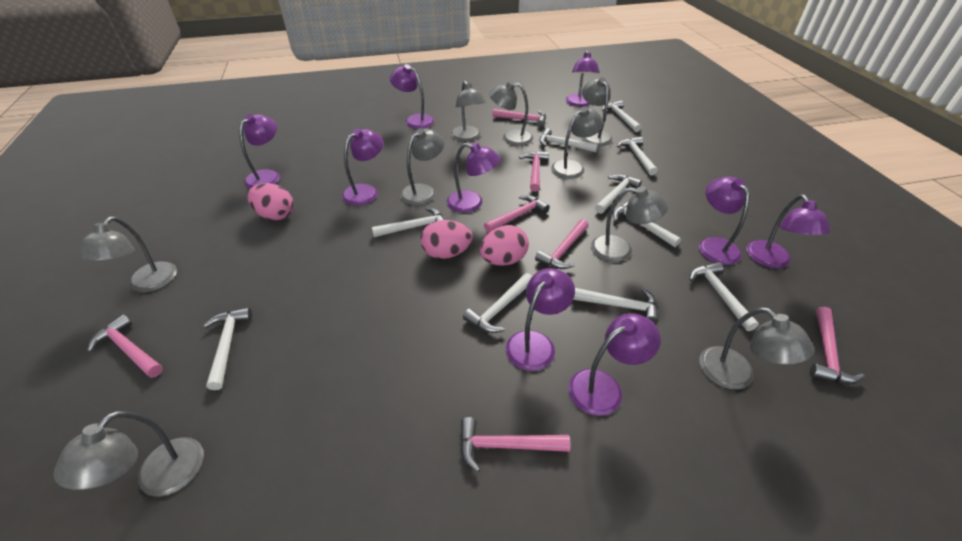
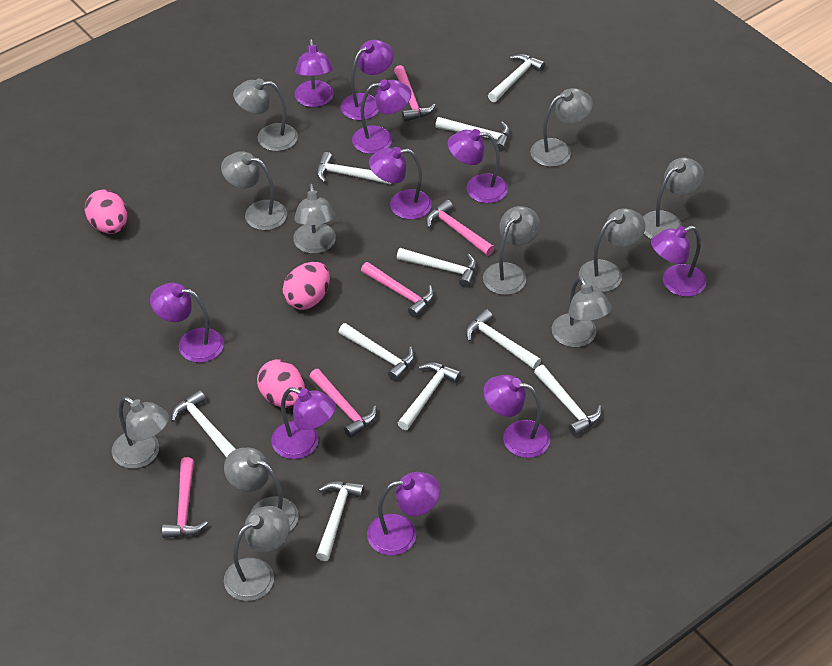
grey lamp: [53,411,204,497] [78,217,177,292] [400,128,444,205] [451,81,486,142] [489,81,533,146] [551,107,603,179] [582,77,612,146] [591,186,668,262] [699,307,814,389] = 9 -> [112,397,169,469] [221,151,287,230] [224,447,299,532] [224,506,290,601] [233,78,298,151] [293,184,336,254] [483,206,540,295] [530,88,593,167] [552,277,612,347] [579,208,645,292] [643,157,704,239] = 11
pink hammer: [87,314,163,378] [460,417,571,472] [484,195,550,233] [492,109,546,127] [519,151,549,192] [535,219,589,269] [810,307,865,384] = 7 -> [162,457,208,538] [309,369,377,438] [361,262,434,318] [394,65,436,122] [426,200,495,256] = 5
purple lamp: [239,114,280,189] [342,129,383,206] [390,64,434,129] [447,142,500,213] [505,268,575,371] [566,51,600,107] [568,313,661,416] [699,177,749,265] [746,195,830,268] = 9 -> [150,283,224,363] [271,387,336,459] [295,39,334,107] [341,40,394,120] [352,79,411,154] [367,472,440,555] [369,147,432,220] [447,129,508,203] [483,375,550,458] [651,226,707,297] = 10

